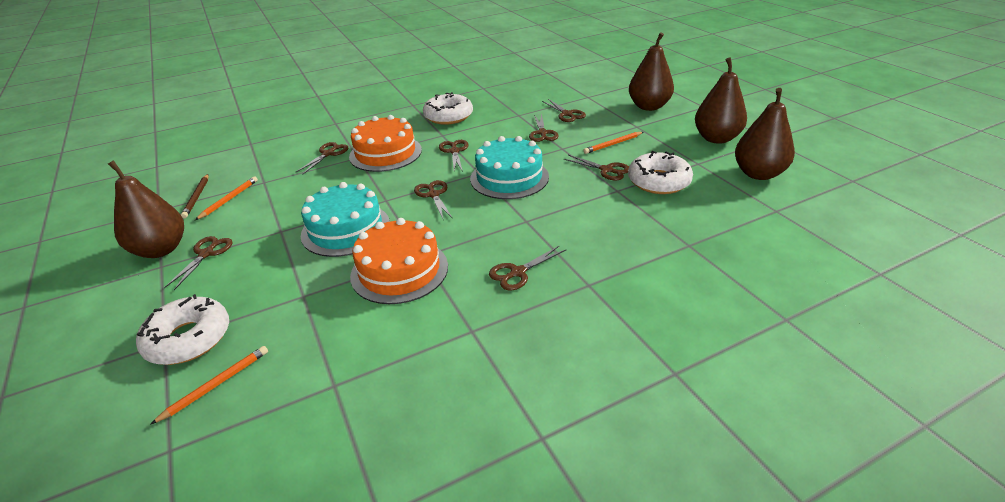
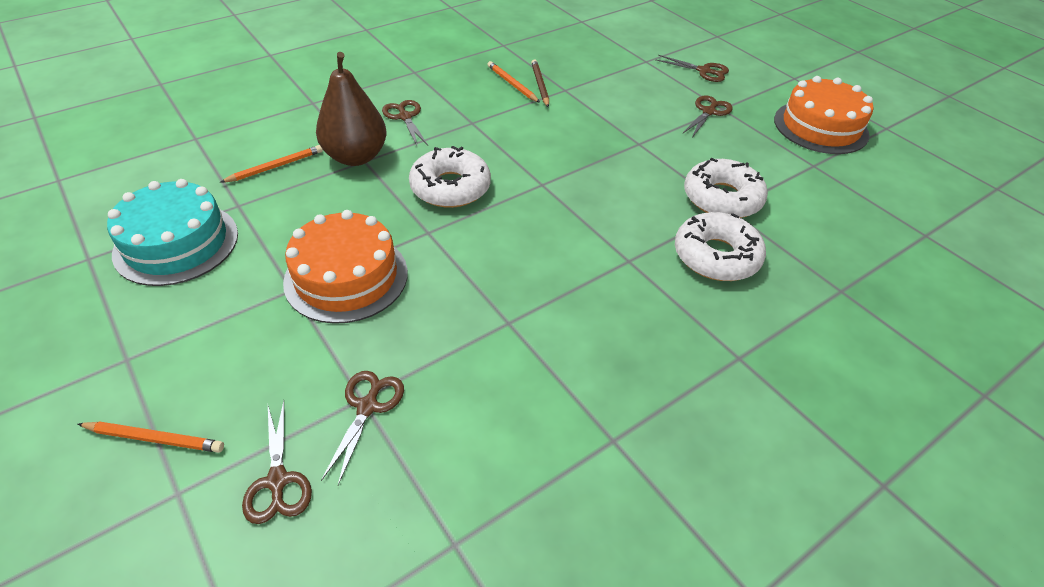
brown pear: [108,160,184,258] [629,32,674,111] [695,57,747,144] [735,88,795,180] = 4 -> [316,52,386,166] = 1
brown scissors: [164,236,233,290] [296,142,348,175] [414,180,453,219] [439,140,469,172] [489,245,567,291] [529,113,558,142] [542,99,586,122] [564,155,629,181] = 8 -> [242,401,312,524] [321,371,404,485] [382,100,428,145] [655,55,729,82] [683,95,733,138] = 5
turquoise cake: [301,182,390,257] [470,136,549,199] = 2 -> [107,179,238,286] = 1

